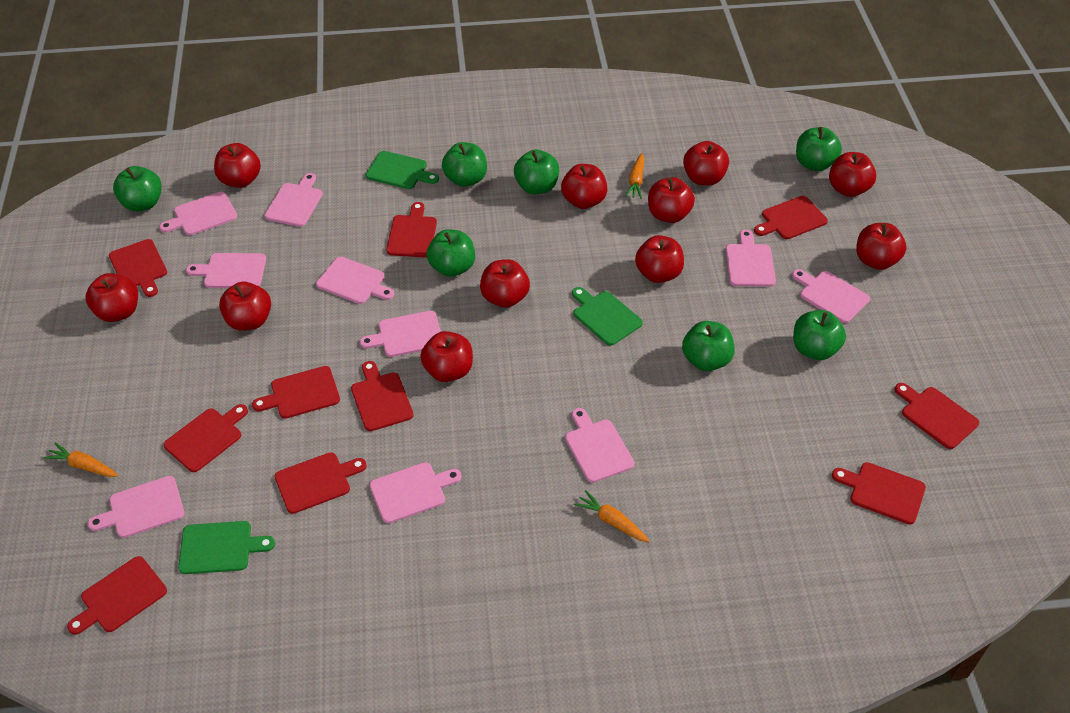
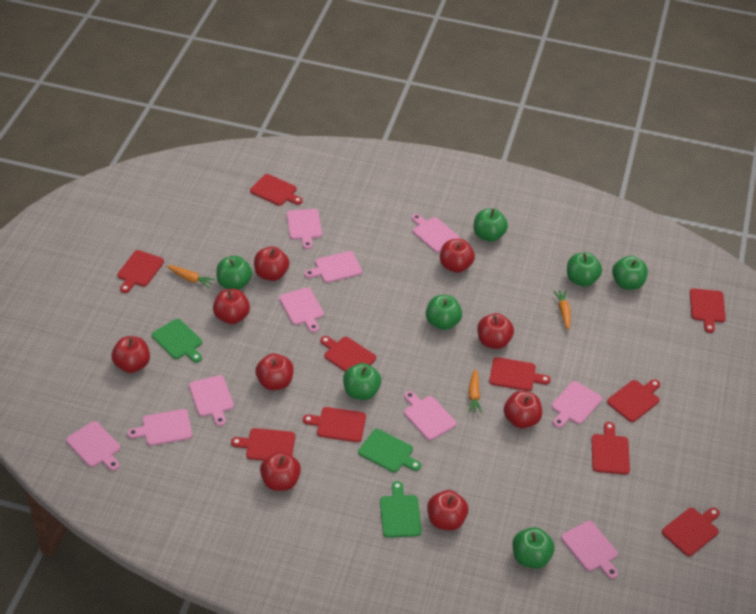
red apple: [85,273,138,322] [214,143,261,188] [219,282,271,331] [420,331,473,382] [480,259,530,308] [561,164,607,209] [635,235,684,283] [648,177,695,223] [683,141,729,186] [829,152,876,197] [856,223,906,270] = 11 -> [111,336,150,373] [213,289,250,324] [254,246,289,281] [255,353,294,390] [260,451,301,491] [427,490,468,531] [440,239,475,273] [477,313,514,349] [504,391,542,429] = 9

